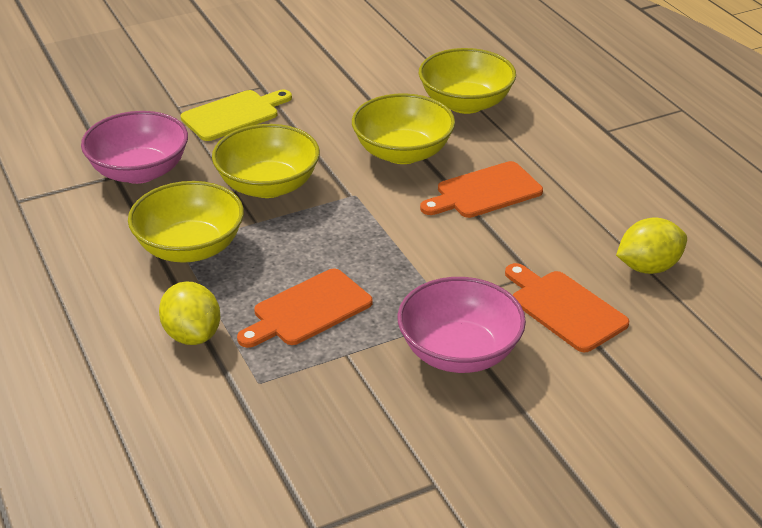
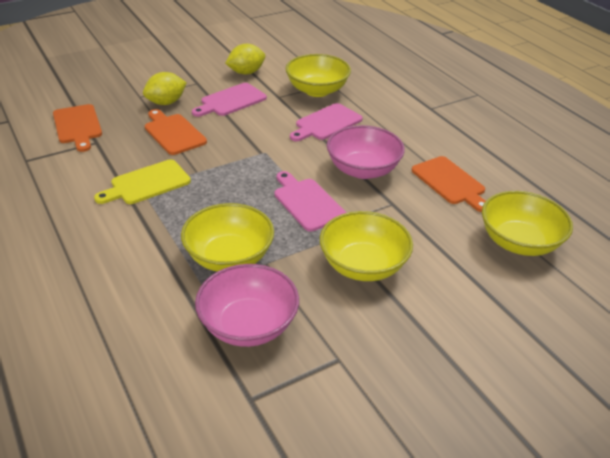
pink cutting board: none = 0 -> [192,83,267,117] [274,171,346,232] [290,103,363,141] = 3

